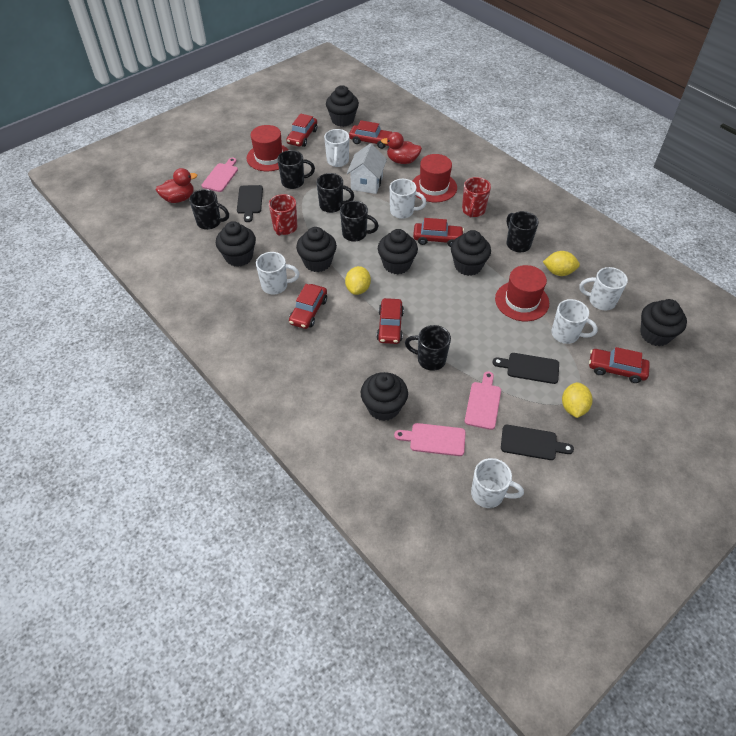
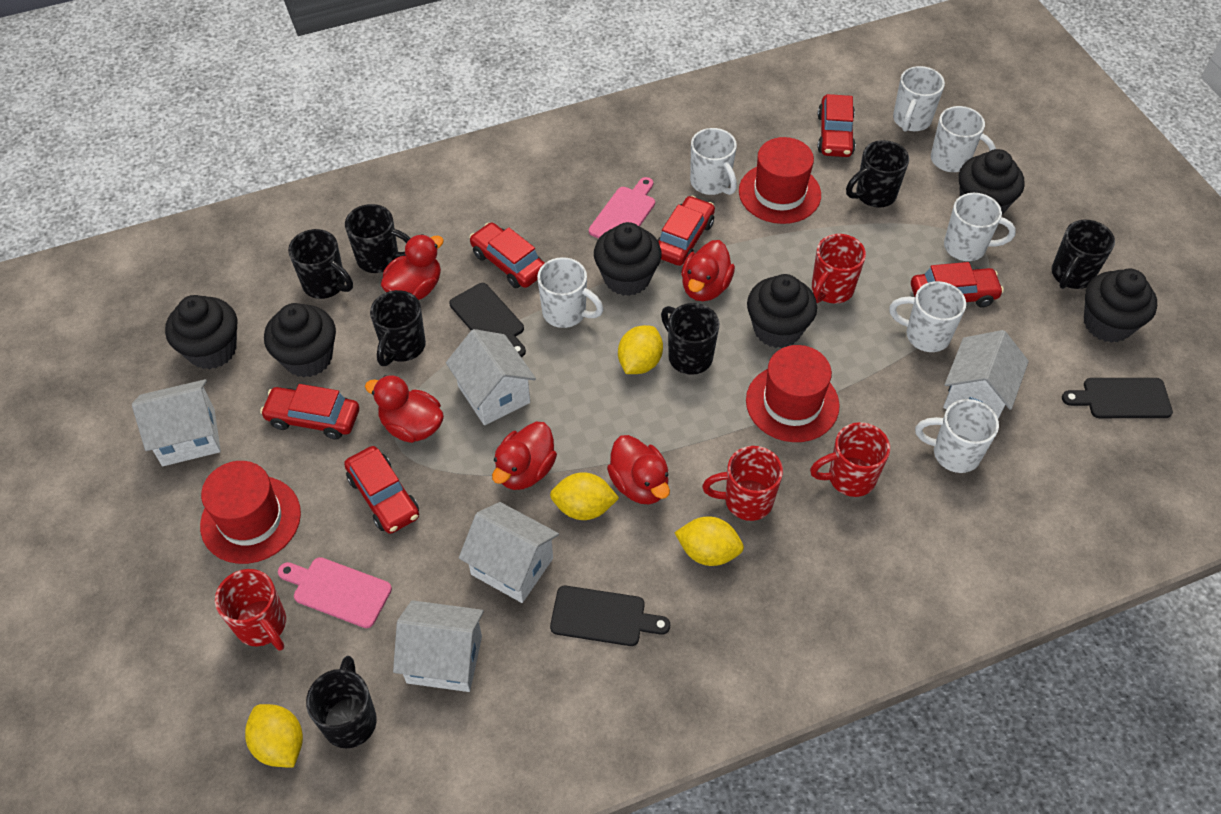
black cupcake: [216,221,256,267] [296,227,337,272] [326,85,359,127] [361,372,408,421] [378,229,418,274] [451,230,491,276] [640,299,687,346] = 7 -> [165,295,237,369] [264,303,336,378] [594,222,662,296] [747,274,817,348] [959,149,1025,215] [1084,269,1157,343] = 6
black mug: [189,189,229,230] [277,150,315,189] [316,173,354,213] [340,201,379,242] [405,325,451,371] [507,211,539,252] = 6 -> [288,229,353,299] [306,656,377,749] [345,204,410,273] [370,290,426,366] [661,303,719,375] [846,140,909,208] [1051,220,1115,289] = 7
pink cutting board: [202,158,238,192] [394,423,466,456] [465,371,501,430] = 3 -> [278,557,392,628] [589,177,655,239] = 2
red duck: [156,168,197,203] [381,132,422,164] = 2 -> [365,375,444,443] [381,234,444,300] [492,422,557,490] [607,435,670,504] [681,240,735,301] = 5
red mug: [269,194,297,236] [462,177,491,217] = 2 -> [215,569,286,651] [702,446,783,521] [810,422,890,497] [812,234,866,304] = 4
white house: [347,143,387,194] = 1 -> [132,379,221,466] [393,600,484,692] [446,329,536,425] [459,502,559,603] [943,330,1029,419] = 5
white mug: [256,252,299,295] [324,129,349,167] [390,179,427,219] [471,458,524,508] [551,299,598,344] [579,267,628,311] = 6 -> [537,257,604,328] [690,128,737,195] [889,281,966,352] [893,66,945,132] [915,399,999,473] [931,106,996,172] [944,193,1016,261] = 7
yellow lemon: [345,266,371,295] [543,251,580,276] [562,382,593,418] = 3 -> [245,704,303,768] [550,472,619,520] [618,325,663,374] [674,517,744,566] = 4

